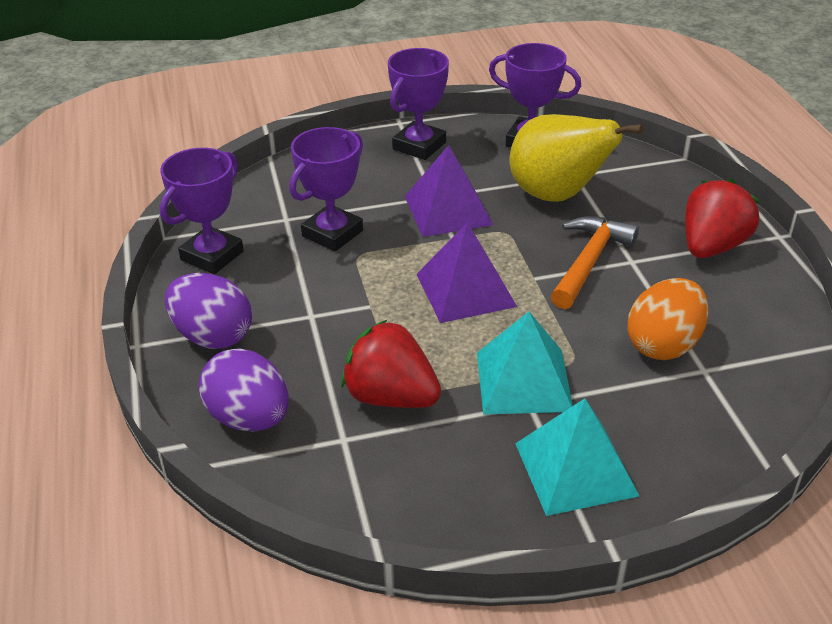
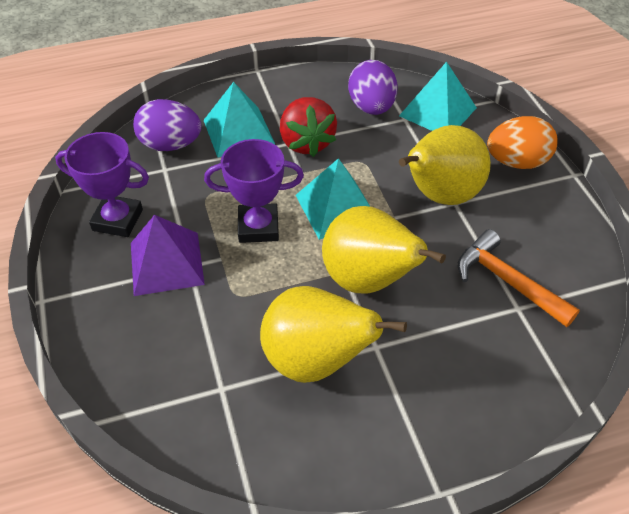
purple pyramid: [405,145,493,237] [417,222,517,323] = 2 -> [131,215,205,296] = 1
purple trophy: [160,148,244,274] [289,127,363,251] [388,48,449,160] [489,43,581,147] = 4 -> [55,132,149,237] [204,139,304,243] = 2
red strawberry: [341,319,441,408] [685,178,760,258] = 2 -> [280,97,337,157] = 1
turquoise pyramid: [477,312,573,415] [515,398,639,516] = 2 -> [204,82,275,157] [296,158,370,240] [399,62,477,131] = 3
yellow pear: [509,114,643,202] = 1 -> [260,286,407,383] [322,206,446,293] [399,125,491,205] = 3

